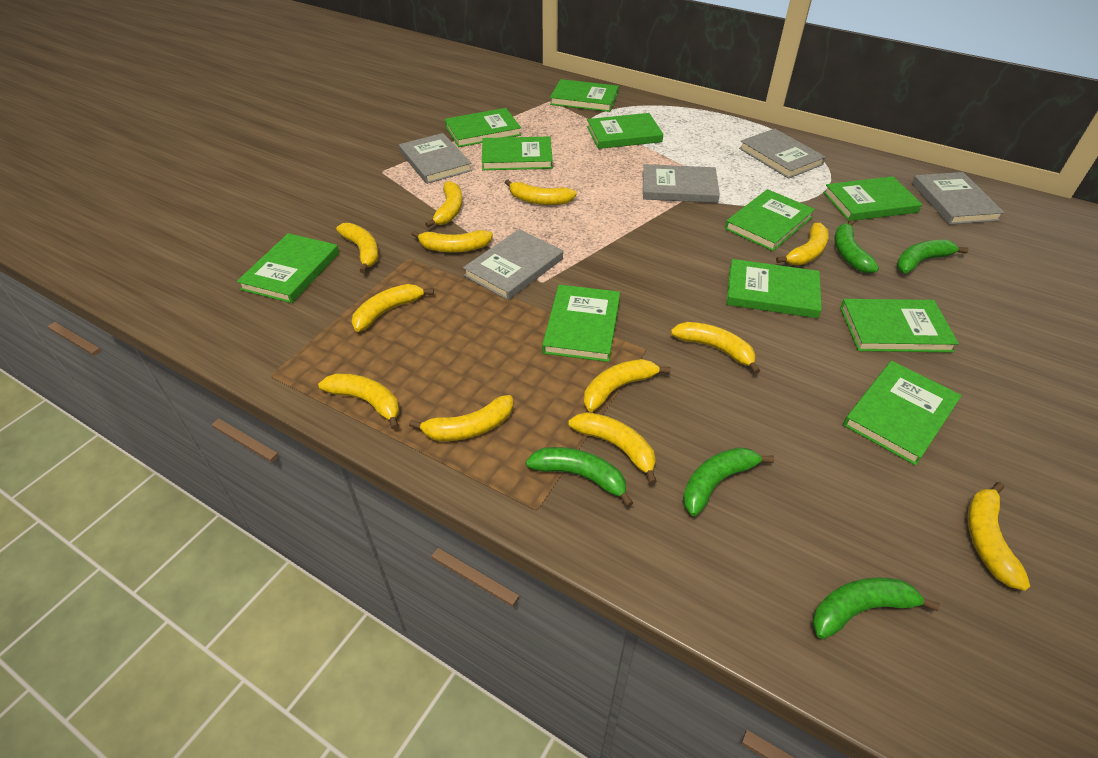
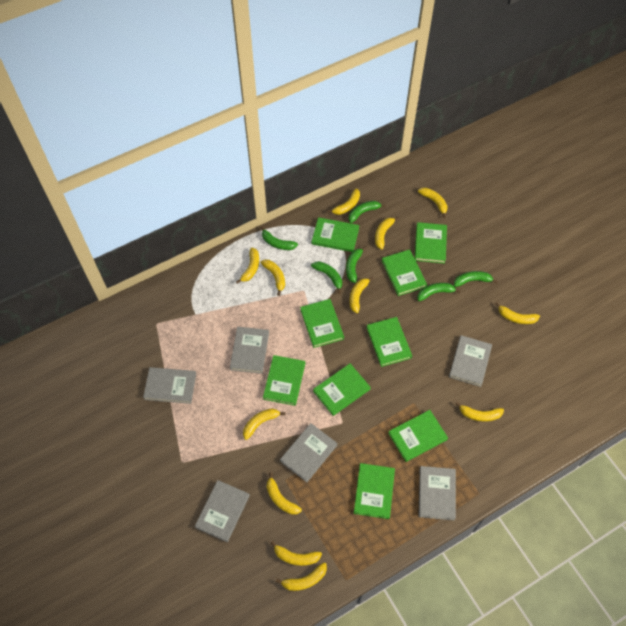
green banana: [526,447,633,507] [683,447,774,516] [812,578,940,639] [834,220,879,273] [897,240,969,273] = 5 -> [261,226,298,250] [311,261,342,294] [346,246,367,283] [348,201,386,223] [417,283,460,301] [454,271,498,287] = 6
green book: [237,233,339,303] [445,108,521,147] [482,136,553,170] [542,285,620,362] [550,79,619,112] [587,113,663,149] [725,189,815,251] [727,259,822,318] [823,176,922,221] [840,299,959,353] [843,361,962,465] = 11 -> [263,355,305,406] [300,299,344,348] [312,217,359,252] [313,363,371,416] [354,463,395,519] [366,317,412,367] [382,249,427,296] [388,410,448,462] [415,222,447,264] = 9
grey book: [399,133,472,184] [463,229,563,300] [643,164,720,203] [739,129,826,179] [912,172,1005,225] = 5 -> [143,367,196,404] [195,480,250,542] [230,327,269,374] [280,423,338,482] [419,466,456,520] [449,335,492,387] = 6

